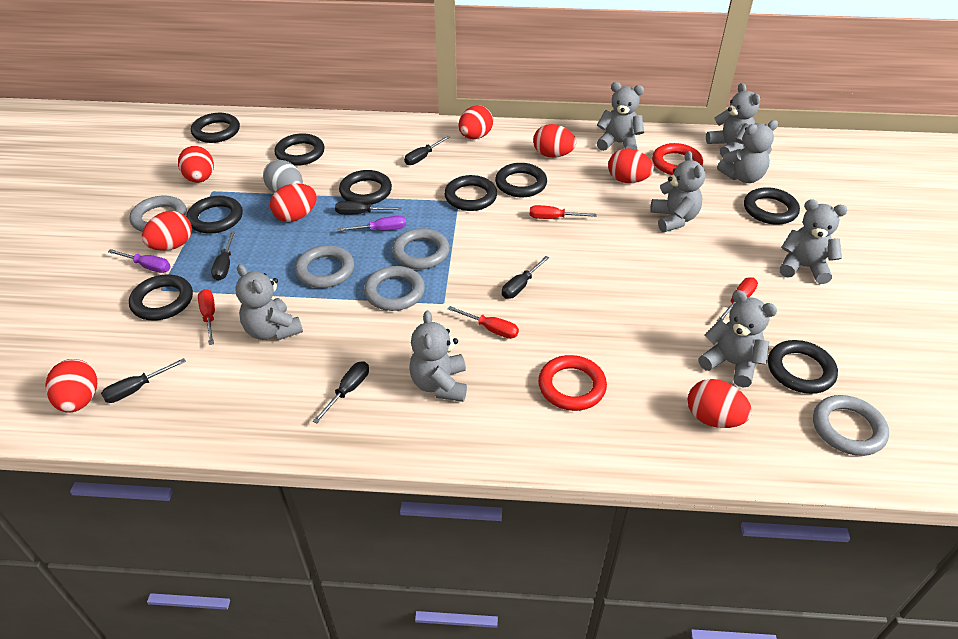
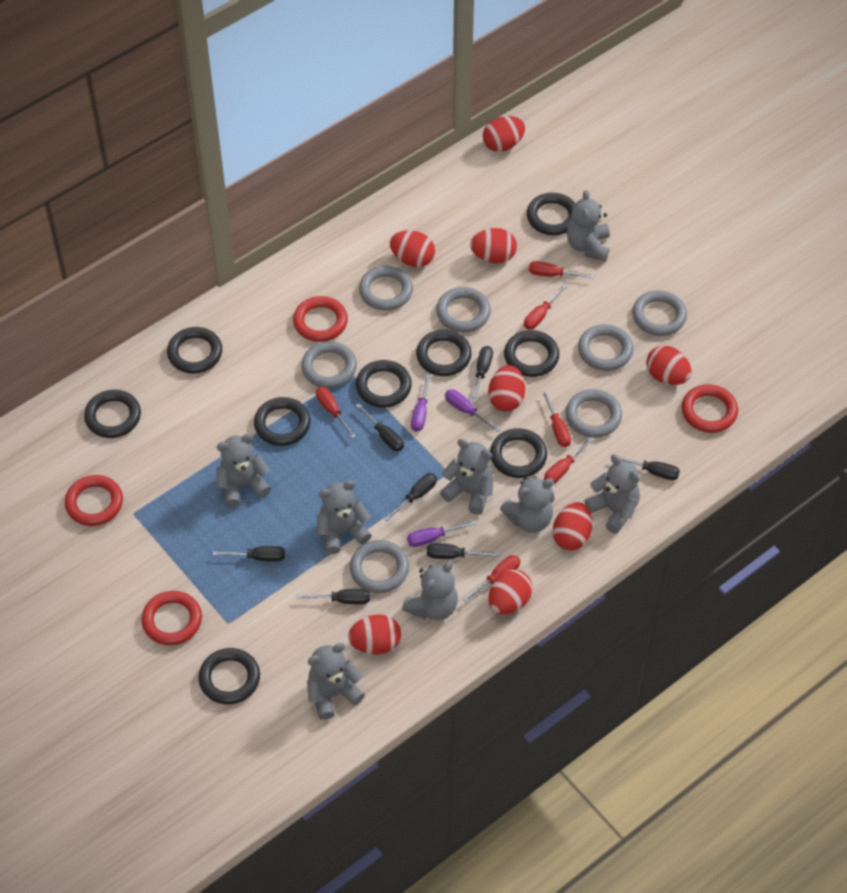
black screwdriver: [101,358,186,403] [211,231,235,281] [313,361,369,423] [335,201,402,214] [404,136,450,165] [502,256,550,299] = 6 -> [213,546,285,561] [297,589,370,604] [356,404,404,451] [384,473,437,521] [427,543,499,559] [471,346,493,402] [611,454,680,480] = 7
grey egg: [263,160,303,193] = 1 -> none = 0
grey ring: [129,196,187,232] [295,245,354,288] [364,266,425,311] [392,228,450,269] [813,395,889,456] = 5 -> [301,341,357,388] [350,540,409,593] [359,266,413,310] [436,287,491,332] [566,389,622,438] [578,324,633,371] [632,290,687,336] = 7
purple screwdriver: [108,249,171,273] [337,216,406,232] = 2 -> [407,520,477,547] [411,374,431,432] [445,389,500,432] = 3
red ring: [538,355,607,411] [652,143,703,175] = 2 -> [65,475,123,526] [141,591,202,645] [293,296,348,342] [682,384,738,433] = 4
red screwdriver: [198,289,215,345] [448,306,519,339] [530,205,597,219] [717,277,758,321] = 4 -> [316,387,356,439] [463,555,520,602] [524,284,567,329] [529,261,594,279] [542,390,571,447] [544,437,594,484] = 6

